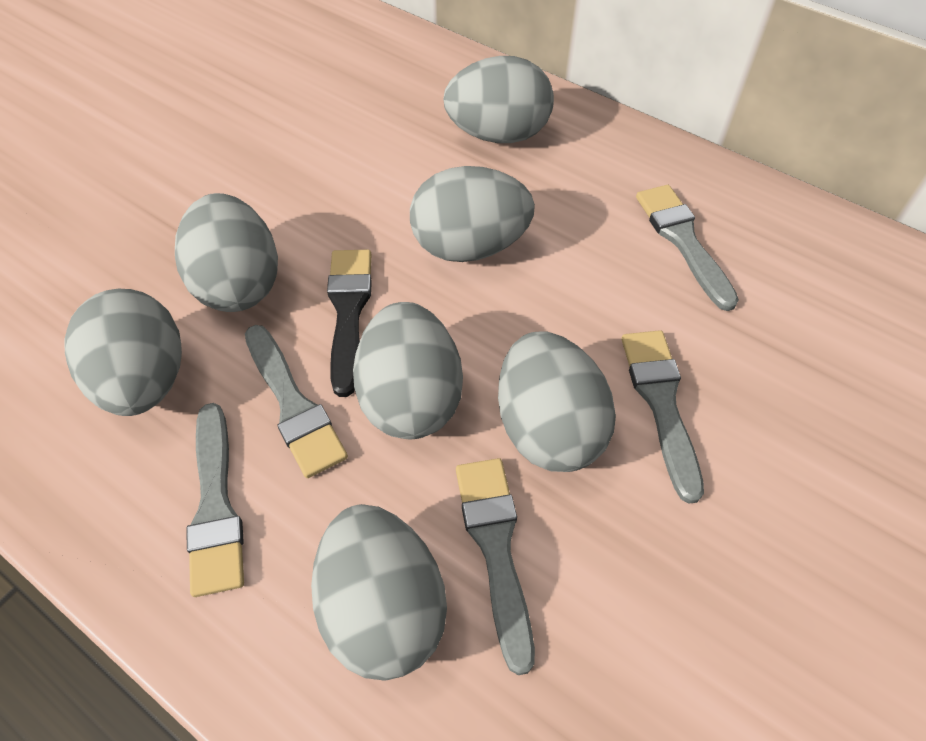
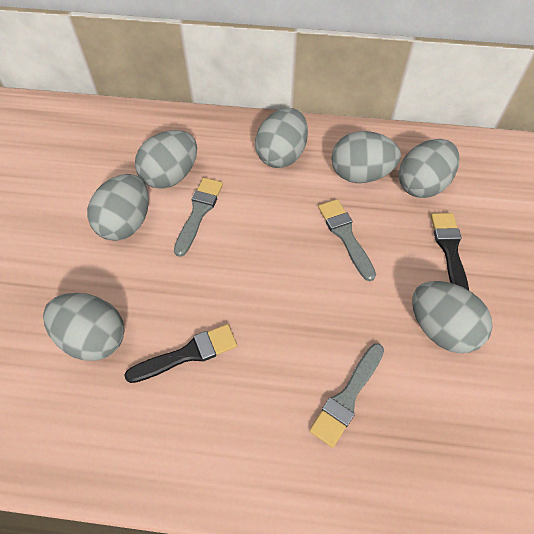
black brush: [327,250,372,397] = 1 -> [124,324,237,383] [431,213,469,290] = 2
grey brush: [186,403,244,597] [245,325,348,478] [456,458,535,675] [621,330,704,504] [636,185,739,311] = 5 -> [174,178,223,257] [309,343,384,448] [318,199,376,281] = 3

